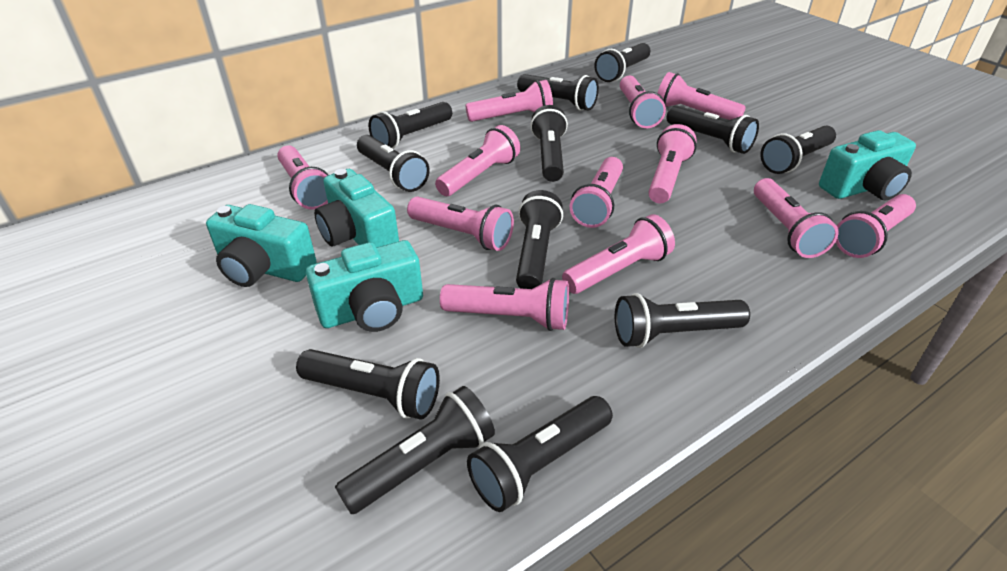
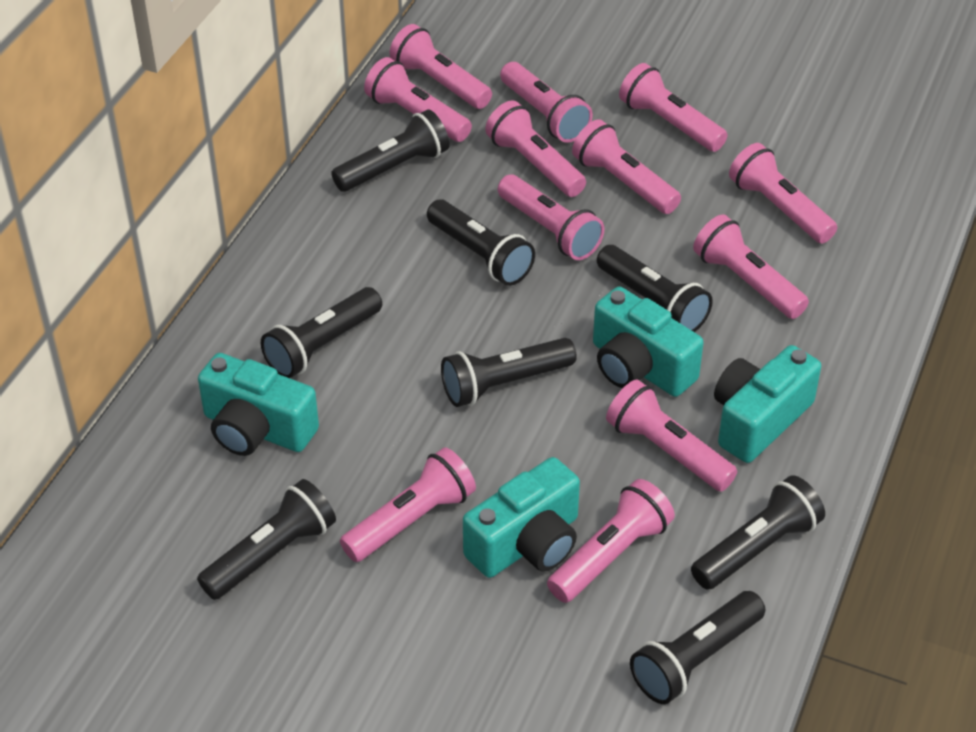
black flashlight: [296,349,440,420] [335,386,495,514] [357,135,430,192] [369,102,452,149] [467,396,613,512] [516,190,563,289] [517,74,599,111] [530,105,568,182] [594,43,650,82] [615,293,750,348] [666,105,759,154] [761,126,836,174] = 12 -> [197,479,336,600] [261,287,382,378] [331,109,450,192] [427,200,535,286] [441,338,577,407] [597,245,713,332] [630,591,765,704] [691,475,825,590] = 8

